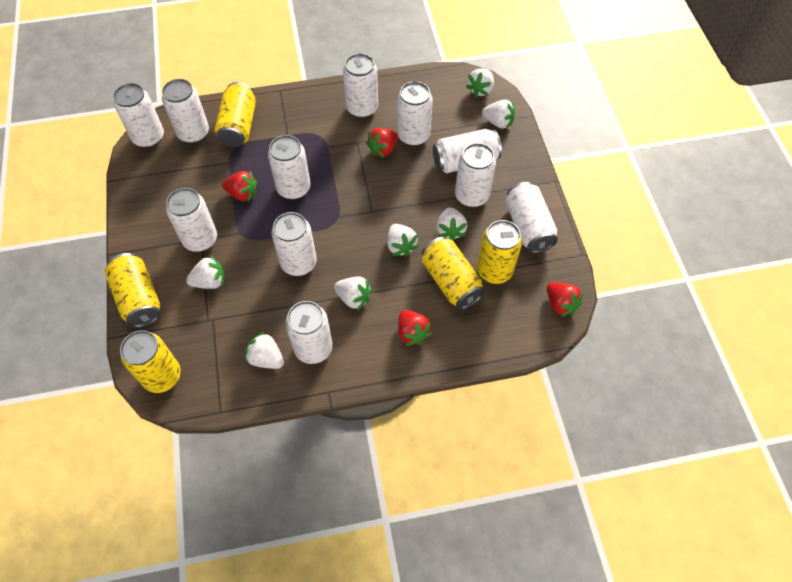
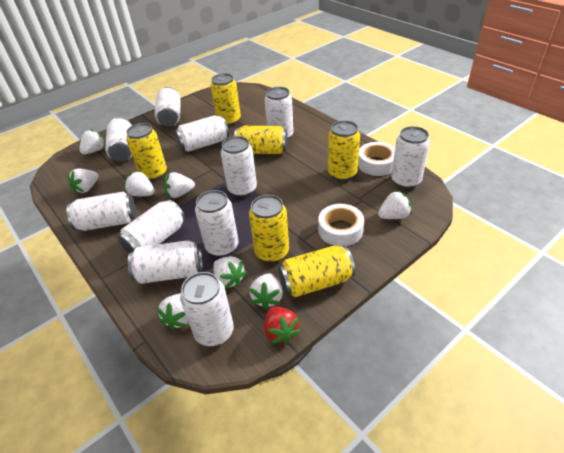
red strawberry: [222,171,257,201] [366,128,398,158] [398,310,432,346] [547,282,583,317] = 4 -> [264,306,300,344] = 1
white strawberry: [186,255,225,289] [245,332,284,369] [334,276,372,310] [387,224,419,257] [436,207,467,241] [466,68,494,98] [482,100,515,129] = 7 -> [67,169,98,194] [80,129,106,154] [124,171,155,196] [156,293,189,330] [164,172,195,198] [213,256,247,289] [249,273,283,310] [378,190,412,219] = 8
white tape: none = 0 -> [318,204,364,247] [358,142,395,176] = 2
yellow can: [105,253,160,328] [120,330,181,393] [214,82,256,147] [422,237,485,310] [477,220,522,284] = 5 -> [126,123,167,181] [211,73,241,126] [234,126,288,154] [249,195,289,263] [278,245,355,297] [328,120,360,181] = 6

